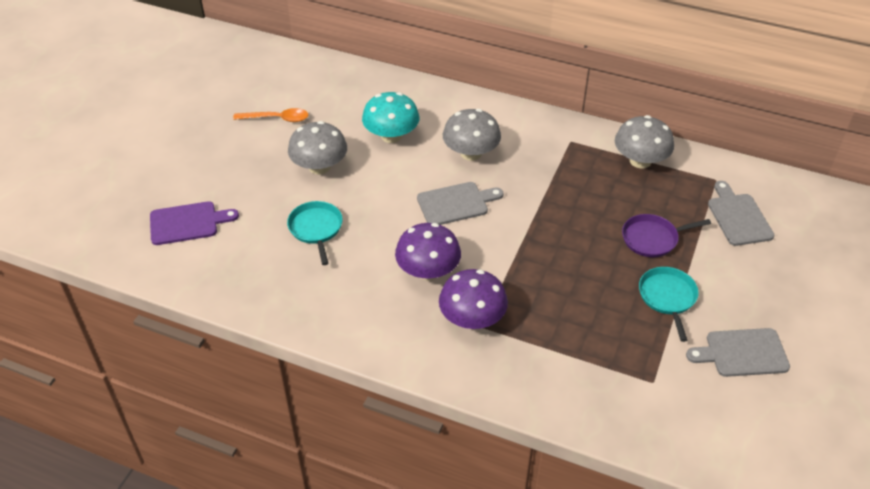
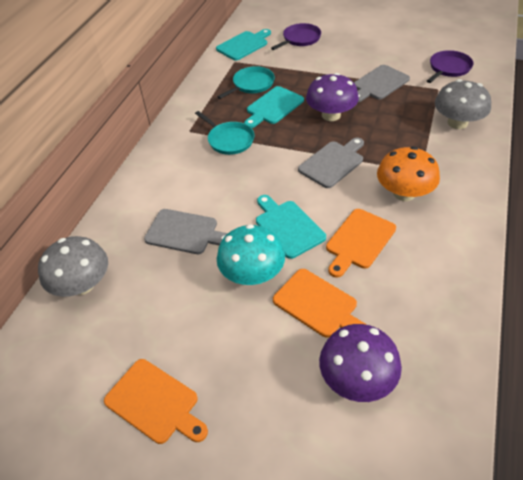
grey mushroom: [288,121,347,174] [443,109,501,161] [615,115,674,169] = 3 -> [38,236,108,297] [435,79,491,129] = 2
orange cutting board: none = 0 -> [104,359,208,444] [273,269,366,338] [326,209,396,278] = 3
orange mushroom: none = 0 -> [377,146,440,201] = 1
orange spoon: [233,108,308,122] = 1 -> none = 0
purple cutting board: [150,201,239,245] = 1 -> none = 0
purple pan: [622,214,711,257] = 1 -> [271,23,321,50] [427,50,474,83] = 2
turquoise cutting board: none = 0 -> [216,29,271,61] [244,86,304,128] [256,195,326,259] = 3

